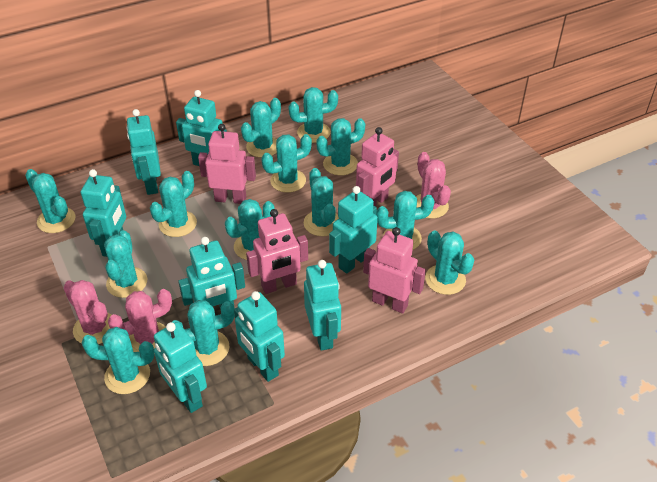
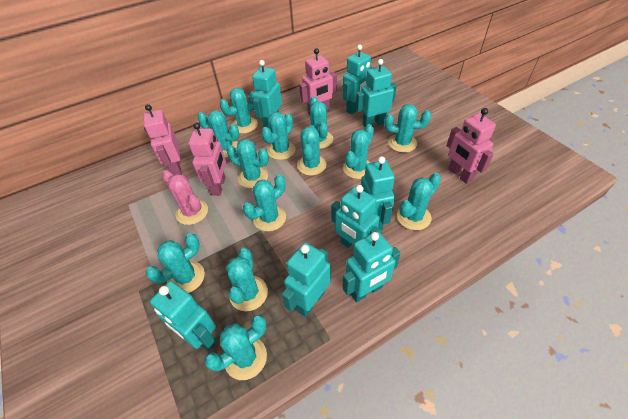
pink cactus: [63,280,111,344] [108,289,172,355] [416,152,451,219] = 3 -> [162,170,208,225] = 1

